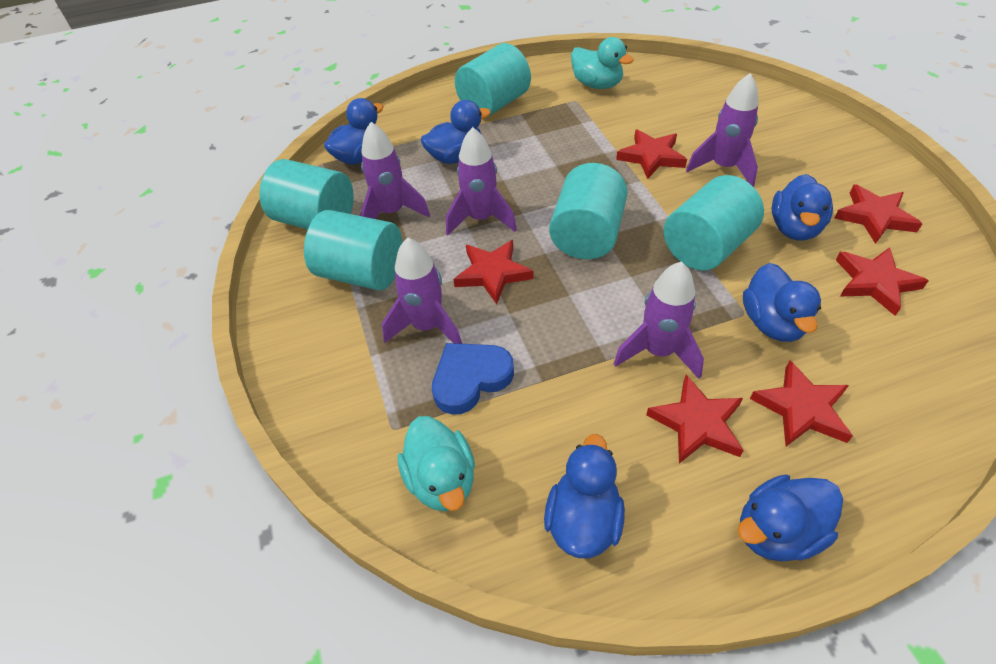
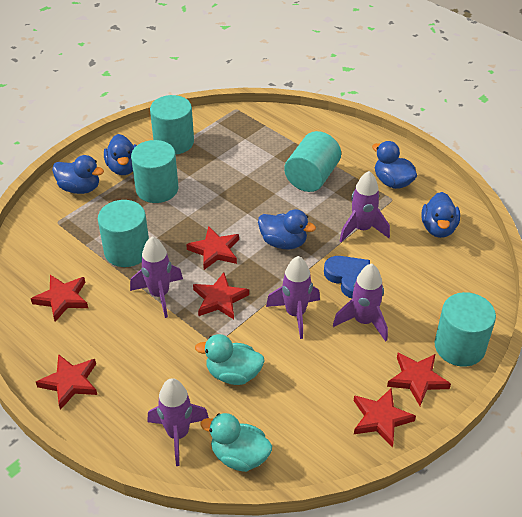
blue duck: [324,98,384,165] [421,100,491,164] [544,434,625,558] [737,474,843,561] [743,263,821,342] [772,174,833,241] = 6 -> [52,155,104,194] [104,134,137,175] [258,209,316,249] [372,141,417,189] [421,192,460,238] = 5

